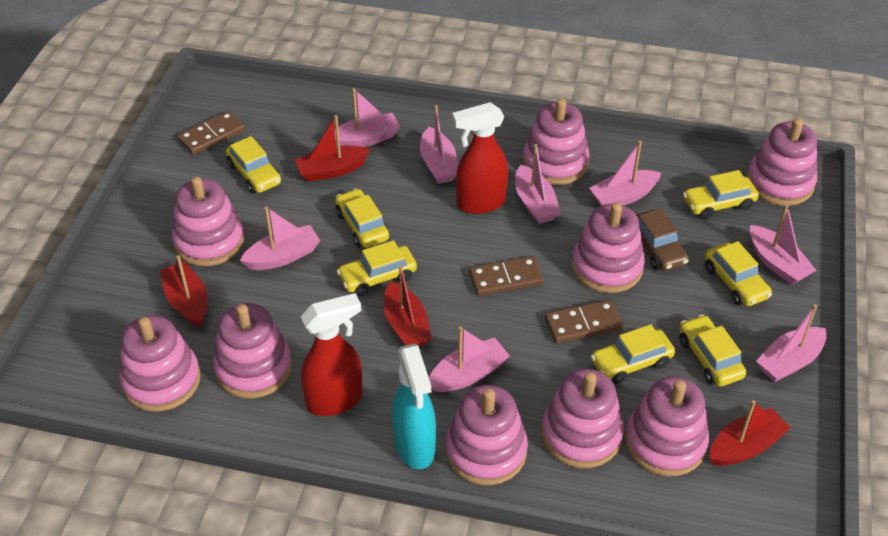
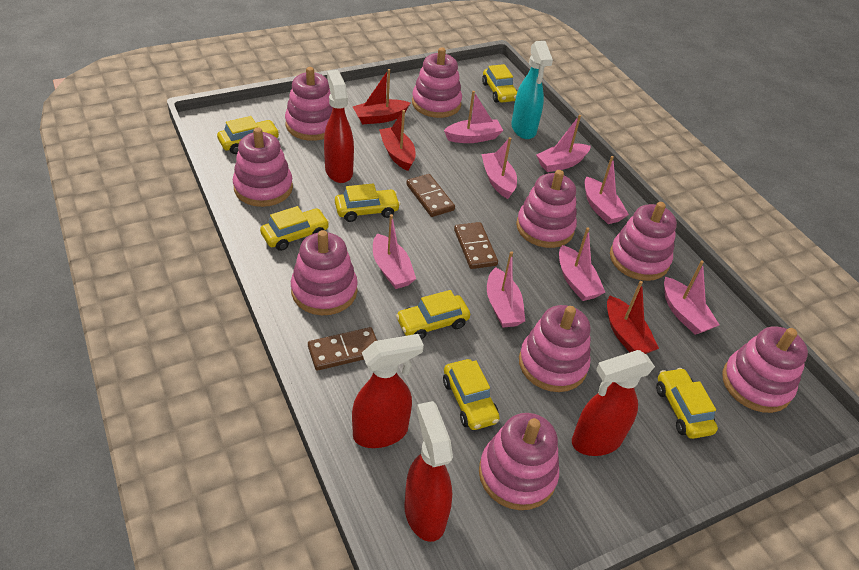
brown car: [636,209,689,271] = 1 -> none = 0
red boat: [160,255,207,327] [295,115,370,182] [384,265,432,347] [710,400,791,466] = 4 -> [352,69,410,124] [379,110,415,171] [607,281,659,354] = 3
red spray bottle: [301,293,363,416] [452,102,508,214] = 2 -> [324,70,354,183] [352,334,424,448] [404,401,453,542] [572,350,655,456] = 4

